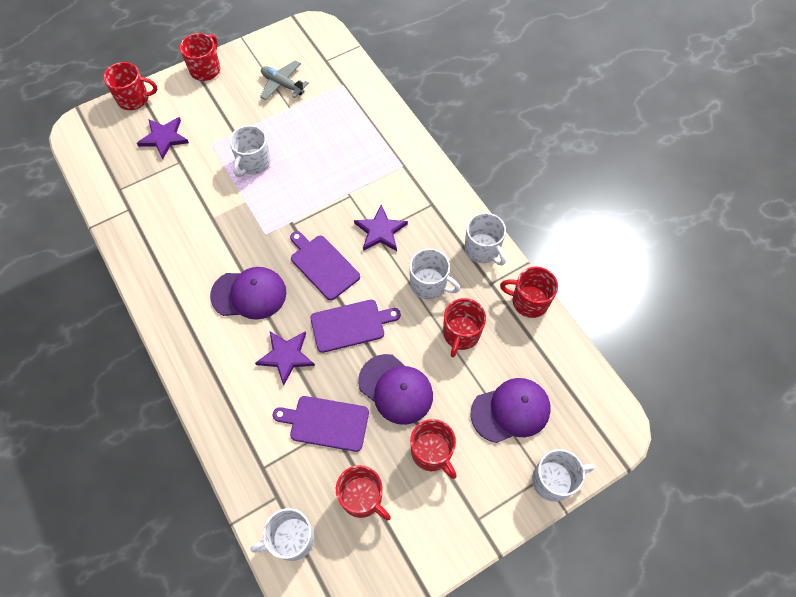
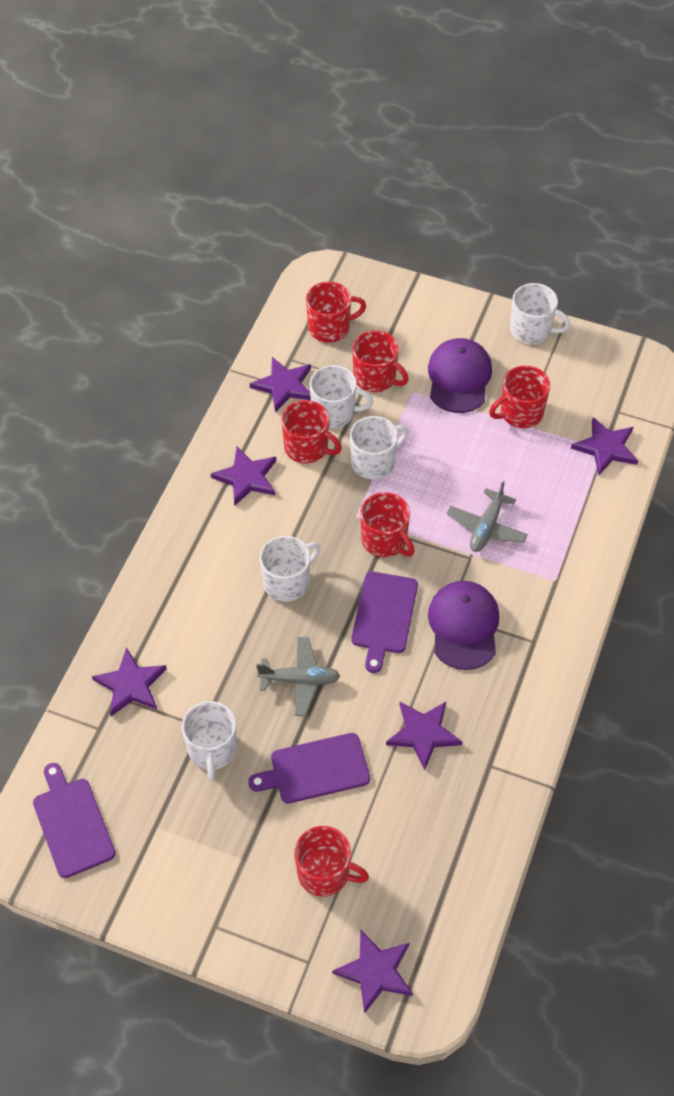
grey plane: [260,60,309,100] = 1 -> [256,637,340,716] [447,481,528,552] = 2
purple cap: [210,267,287,320] [358,354,433,425] [471,378,551,443] = 3 -> [428,338,492,413] [428,581,499,670] = 2
purple star: [137,117,189,160] [255,331,315,385] [354,205,408,251] = 3 -> [92,647,167,716] [211,447,276,506] [250,357,311,413] [332,930,413,1014] [386,702,462,770] [571,417,638,475] = 6

